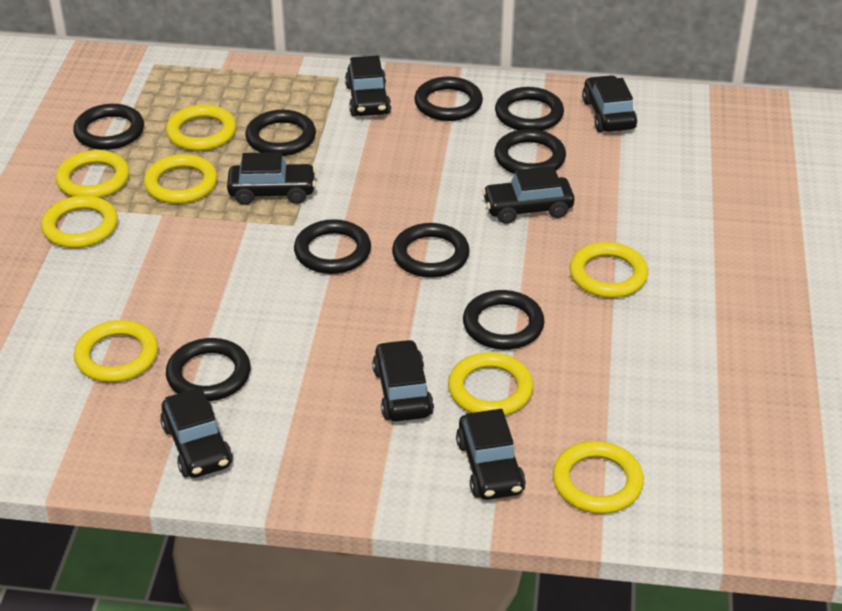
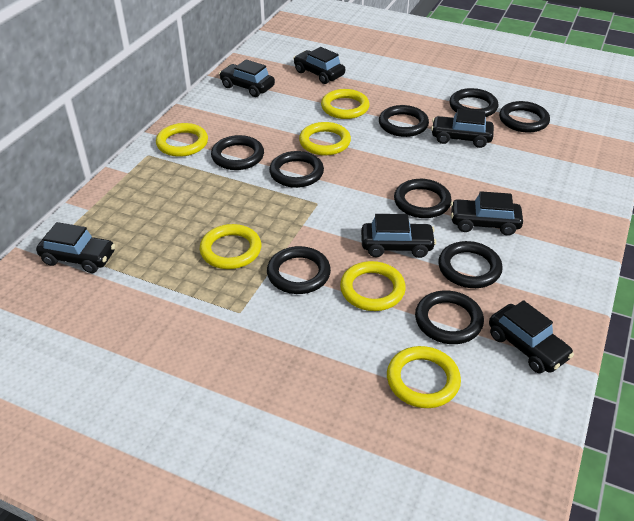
yellow ring: [41,195,118,248] [56,150,129,198] [74,320,158,382] [144,154,217,204] [166,105,236,151] [448,352,534,416] [553,441,644,514] [569,242,648,298] = 8 -> [156,123,208,157] [200,224,261,269] [299,122,351,155] [321,89,370,119] [340,261,406,311] [387,346,461,408] = 6

